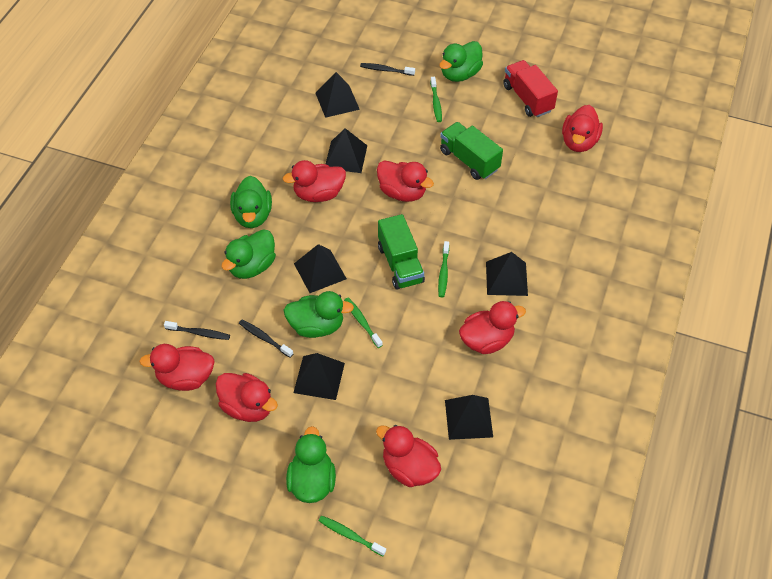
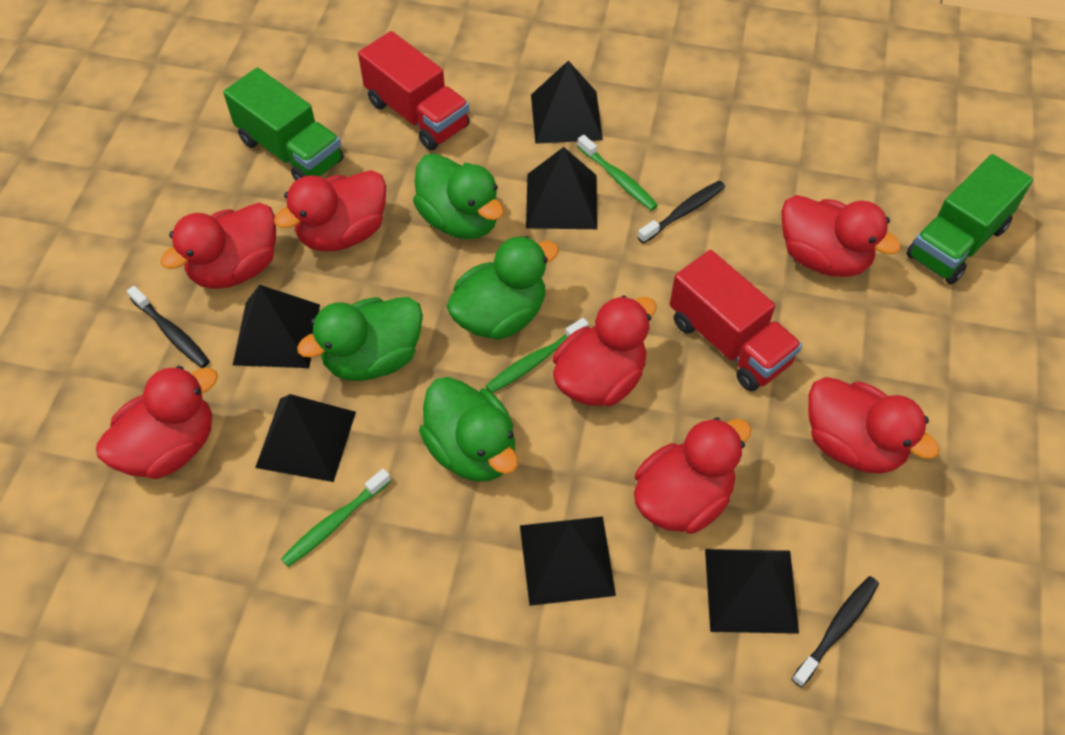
green duck: [222,229,276,279] [230,176,272,228] [284,291,354,338] [286,426,336,503] [439,41,483,82] = 5 -> [297,297,423,381] [413,153,504,239] [419,377,518,482] [446,236,559,340] = 4
green toothbrush: [319,516,386,556] [344,297,383,348] [430,77,442,122] [438,241,449,297] = 4 -> [281,469,391,567] [486,318,589,393] [577,135,658,211] = 3
red truck: [503,60,558,117] = 1 -> [358,31,470,150] [670,250,802,391] = 2

